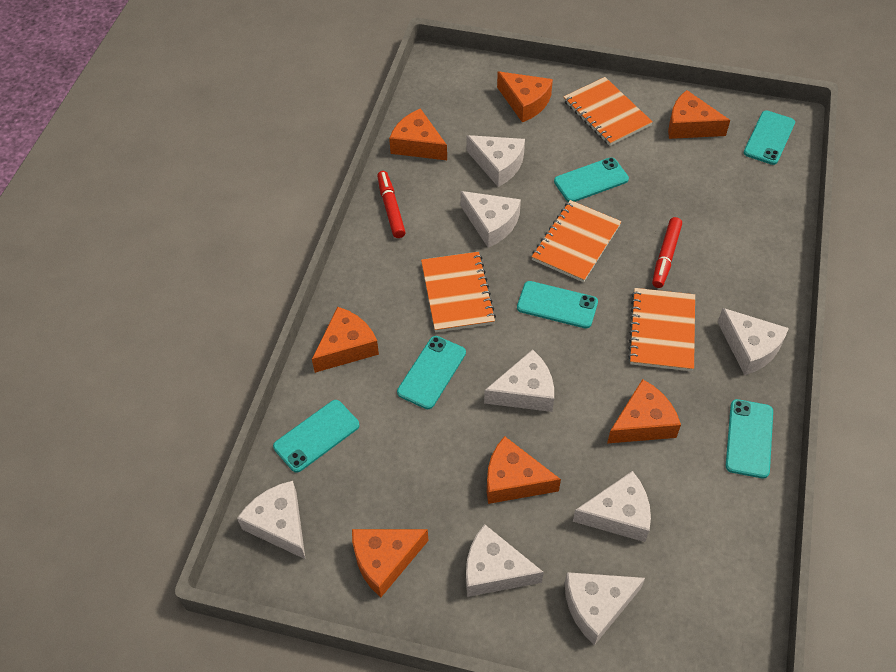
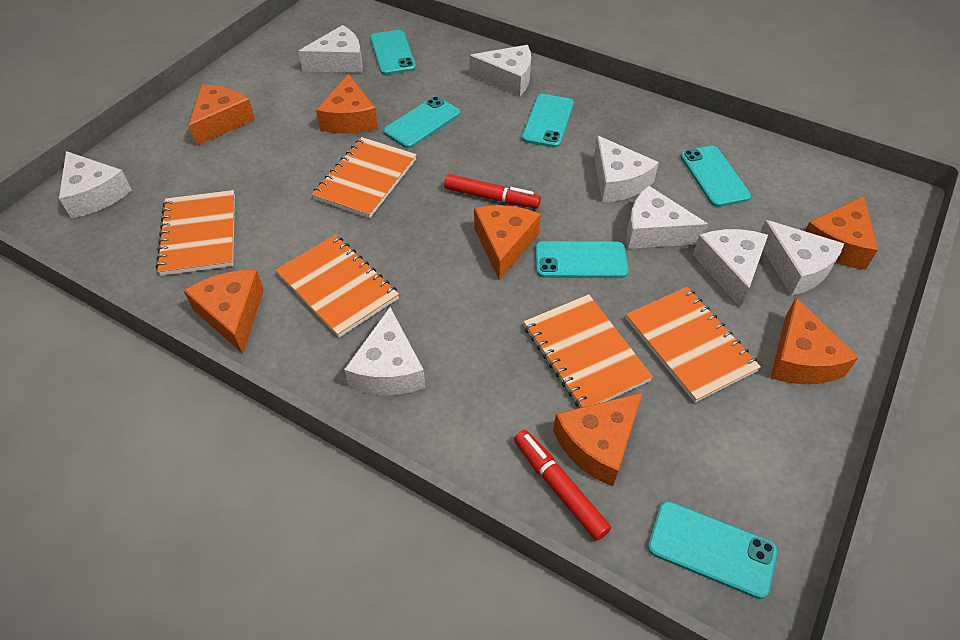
orange notebook: [421,252,496,332] [532,200,621,282] [564,77,653,146] [628,288,695,371] = 4 -> [156,190,235,276] [276,235,399,337] [312,137,417,218] [524,294,653,408] [626,287,761,403] = 5

